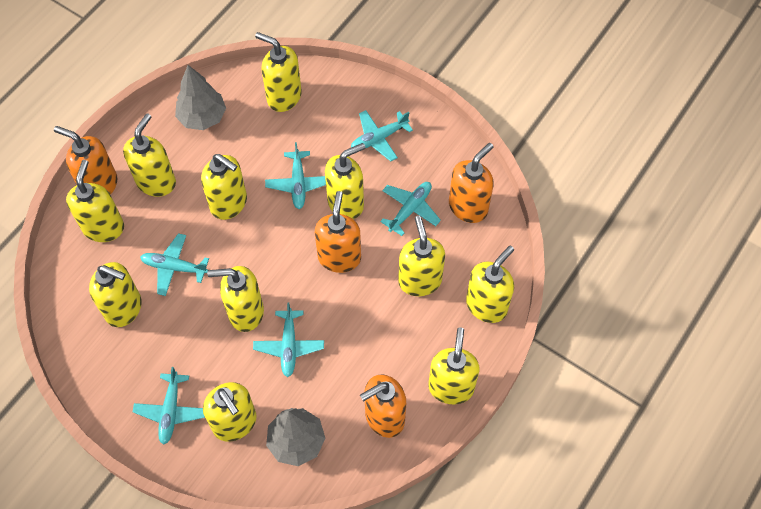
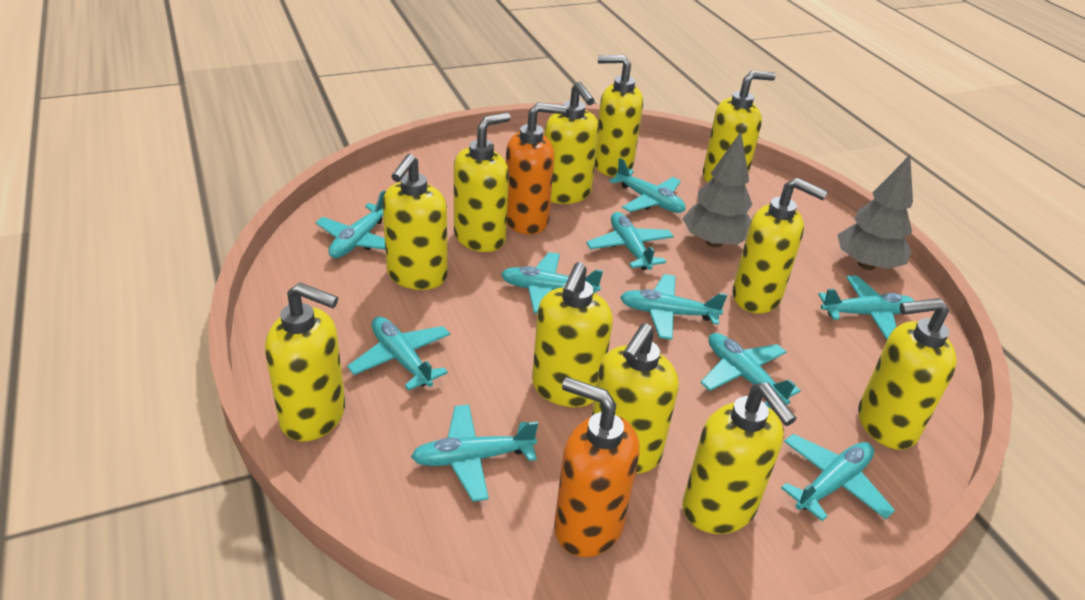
orange soap dispenser: [54,126,117,195] [315,191,361,273] [360,374,406,438] [449,143,494,223] = 4 -> [506,102,566,235] [554,377,639,557] = 2
turquoise plane: [133,367,205,445] [140,233,209,296] [253,302,324,377] [265,142,326,209] [351,110,413,162] [380,182,441,236] = 6 -> [315,190,385,258] [347,316,450,391] [411,404,538,502] [501,252,603,313] [586,212,674,270] [609,158,686,213] [620,274,727,340] [700,333,801,408] [781,434,895,521] [818,276,914,340] = 10

